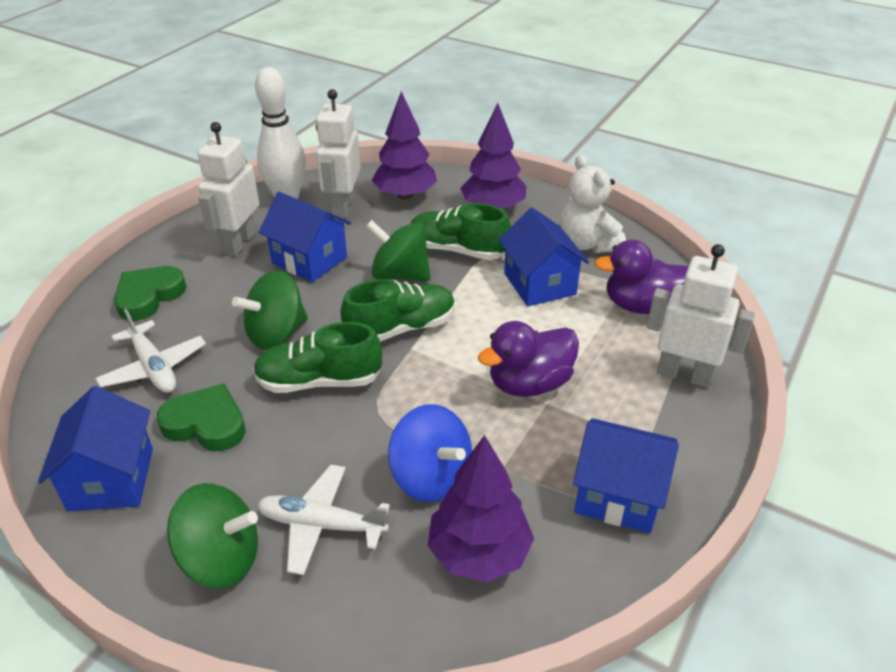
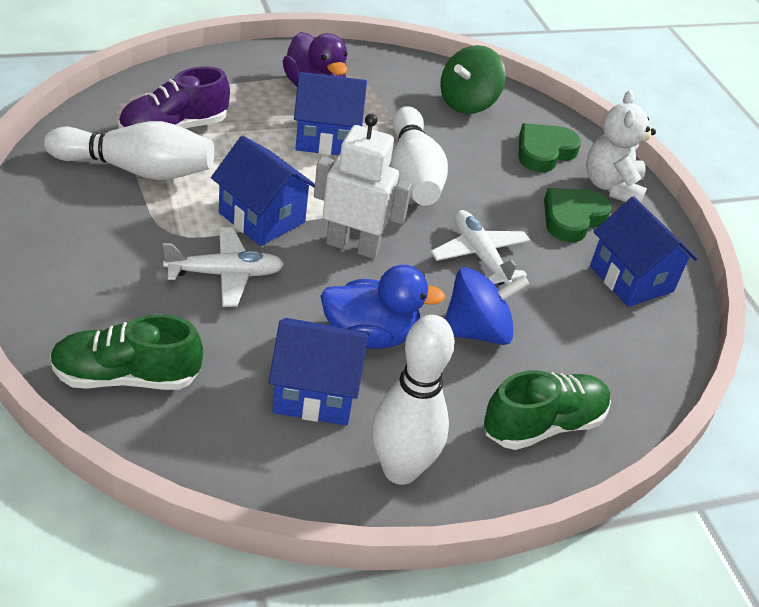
blue duck: none = 0 -> [320,265,446,349] = 1
green shoe: [253,322,382,393] [340,279,455,342] [411,203,511,260] = 3 -> [50,314,203,390] [484,370,611,450] = 2
green spinning top: [167,483,258,588] [232,271,308,350] [366,220,430,281] = 3 -> [440,45,506,114] = 1
purple duck: [478,321,579,397] [594,239,689,314] = 2 -> [283,32,347,87] = 1
purple shoe: none = 0 -> [119,67,230,128] = 1
purple tree: [372,91,437,200] [428,435,534,582] [460,103,527,208] = 3 -> none = 0
white bowling pin: [255,67,306,199] = 1 -> [44,121,214,180] [372,315,455,485] [391,106,448,206] = 3
white robot: [197,122,259,256] [316,89,361,218] [647,244,755,388] = 3 -> [314,114,412,259] = 1

